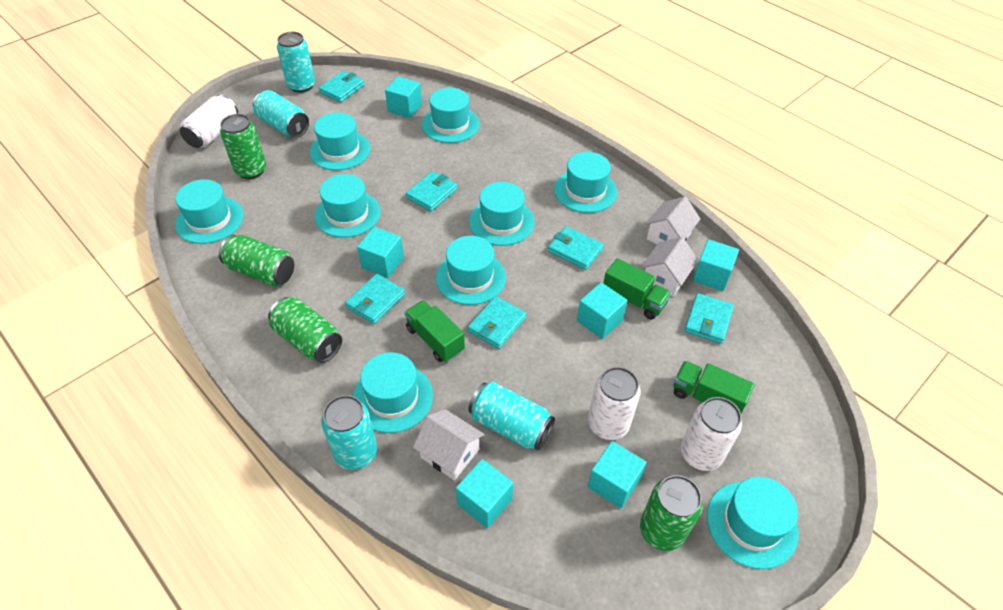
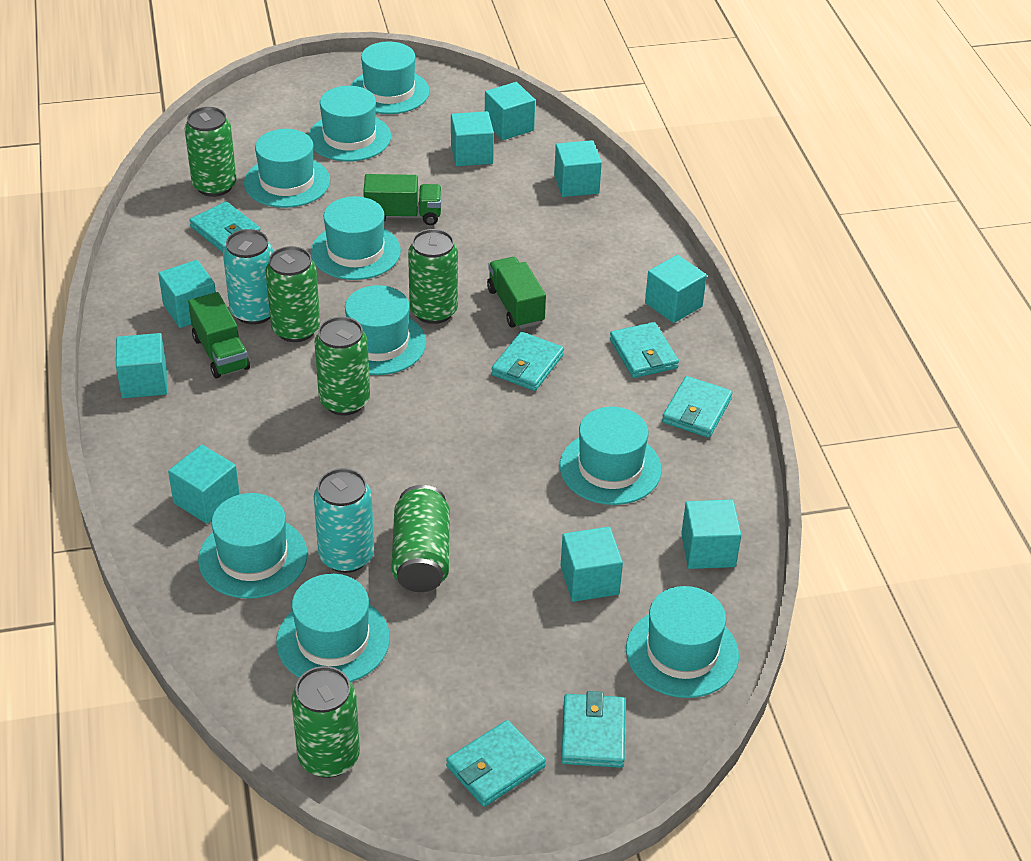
green can: [219,235,294,286] [220,114,266,179] [268,297,342,363] [640,475,703,551] = 4 -> [185,107,237,197] [266,246,320,342] [291,666,360,778] [315,317,370,416] [391,485,450,592] [408,229,458,324] = 6
turquoise can: [253,90,309,138] [277,32,315,93] [321,395,377,470] [468,382,555,451] = 4 -> [223,229,273,325] [314,468,374,573] = 2
turquoise cube: [357,227,404,278] [385,76,422,118] [456,459,513,528] [577,282,627,339] [588,441,646,508] [693,239,739,291] = 6 -> [116,333,167,398] [158,260,216,328] [168,445,240,524] [451,111,494,166] [485,82,535,140] [554,140,602,197] [561,527,623,602] [645,255,707,323] [681,500,741,569] = 9
white can: [180,94,238,148] [588,367,641,440] [681,397,742,471] = 3 -> none = 0
white house: [413,409,485,480] [641,237,698,297] [645,196,700,244] = 3 -> none = 0

